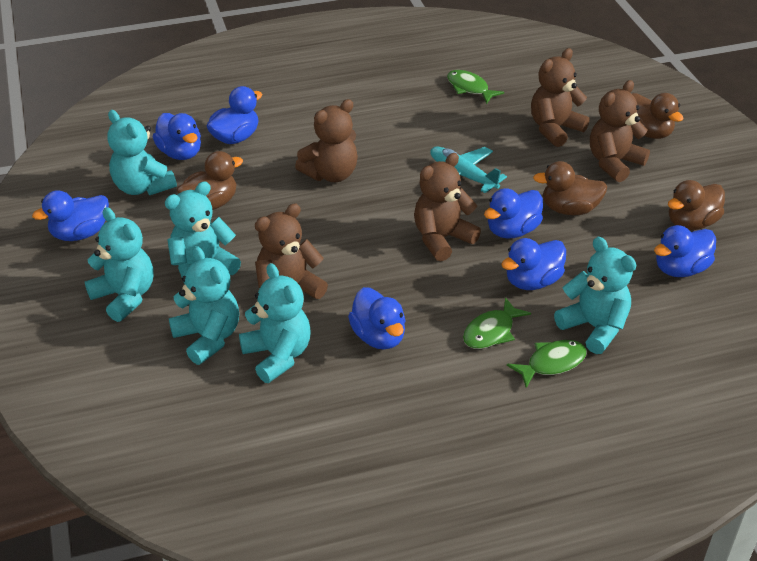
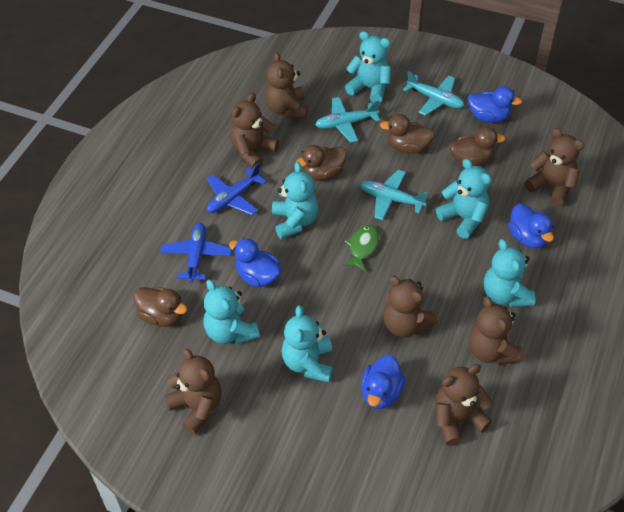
blue duck: [32,190,109,241] [153,113,201,160] [207,86,262,144] [348,287,406,349] [484,188,543,239] [501,238,566,290] [654,225,716,277] = 7 -> [229,238,281,287] [361,355,405,409] [468,86,522,123] [508,203,554,249] = 4
blue plane: none = 0 -> [160,223,232,282] [207,163,267,215] = 2
brown teddy bear: [255,204,328,299] [295,99,358,182] [414,153,481,262] [531,48,590,147] [590,80,650,182] = 5 -> [165,348,222,435] [230,93,279,169] [265,52,307,119] [383,276,438,338] [435,364,492,446] [469,296,523,365] [525,128,585,206] = 7
green fish: [447,70,504,104] [463,297,531,349] [507,340,587,388] = 3 -> [343,225,379,272] = 1
turquoise plane: [430,146,507,193] = 1 -> [315,97,380,143] [360,170,428,220] [403,71,464,116] = 3

